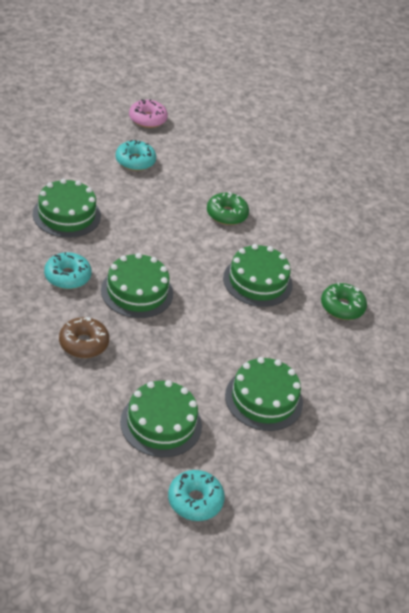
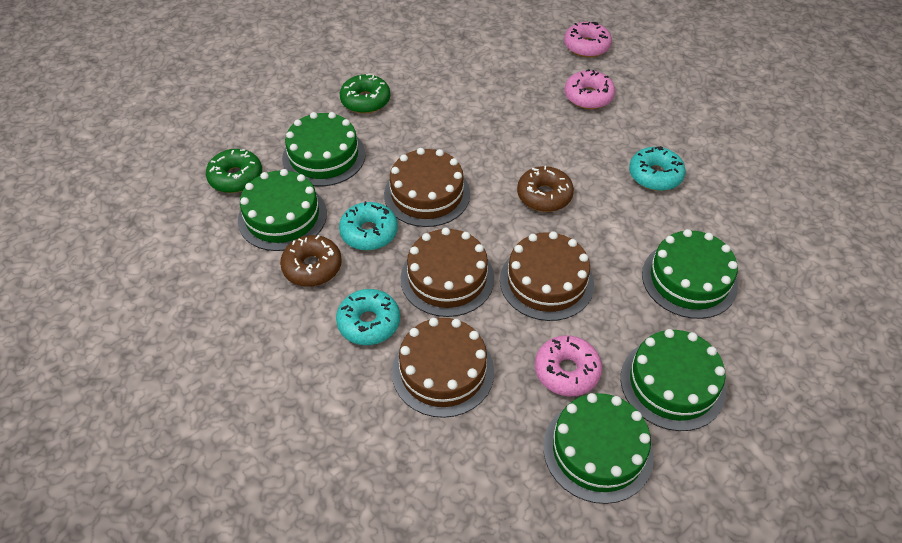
brown cake: none = 0 -> [384,148,470,227] [392,318,494,418] [400,228,494,317] [500,231,594,321] = 4
brown donut: [59,317,109,358] = 1 -> [280,235,342,287] [517,166,574,212] = 2
pink donut: [129,99,168,128] = 1 -> [535,335,602,396] [564,22,612,58] [564,69,615,109] = 3

